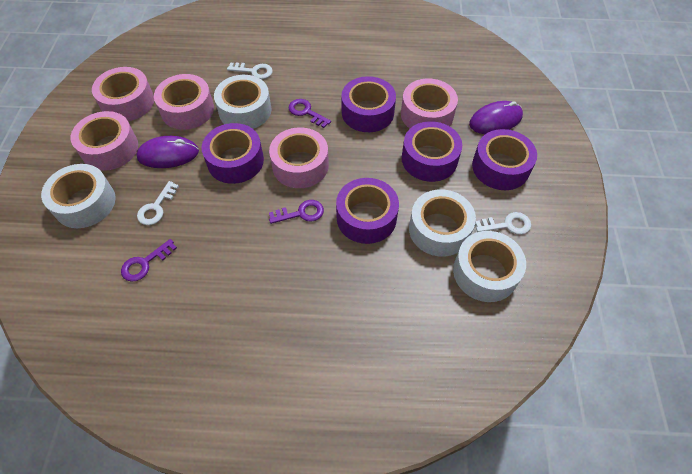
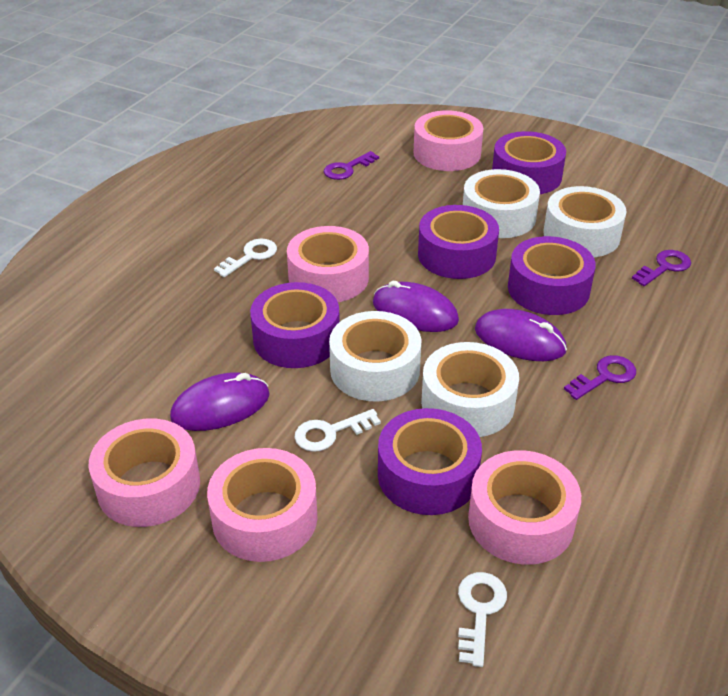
purple mouse: [136,136,199,168] [469,101,523,134] = 2 -> [170,372,270,431] [373,281,459,332] [475,309,567,361] = 3

